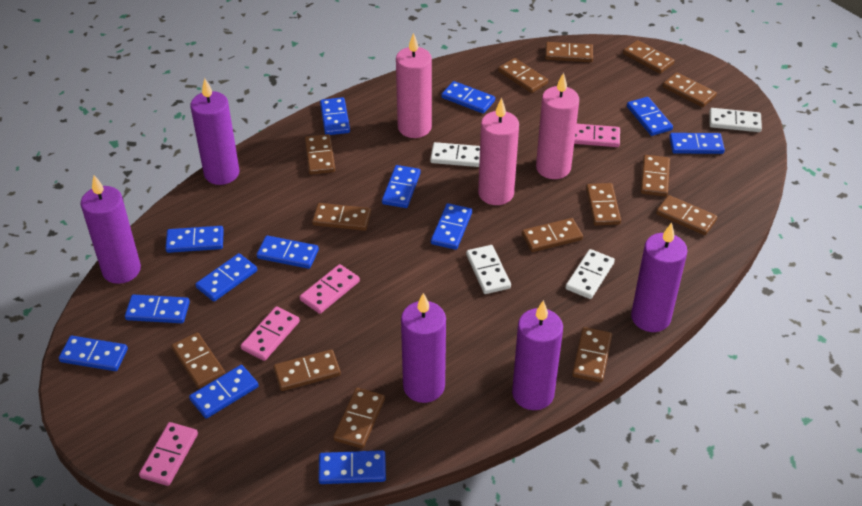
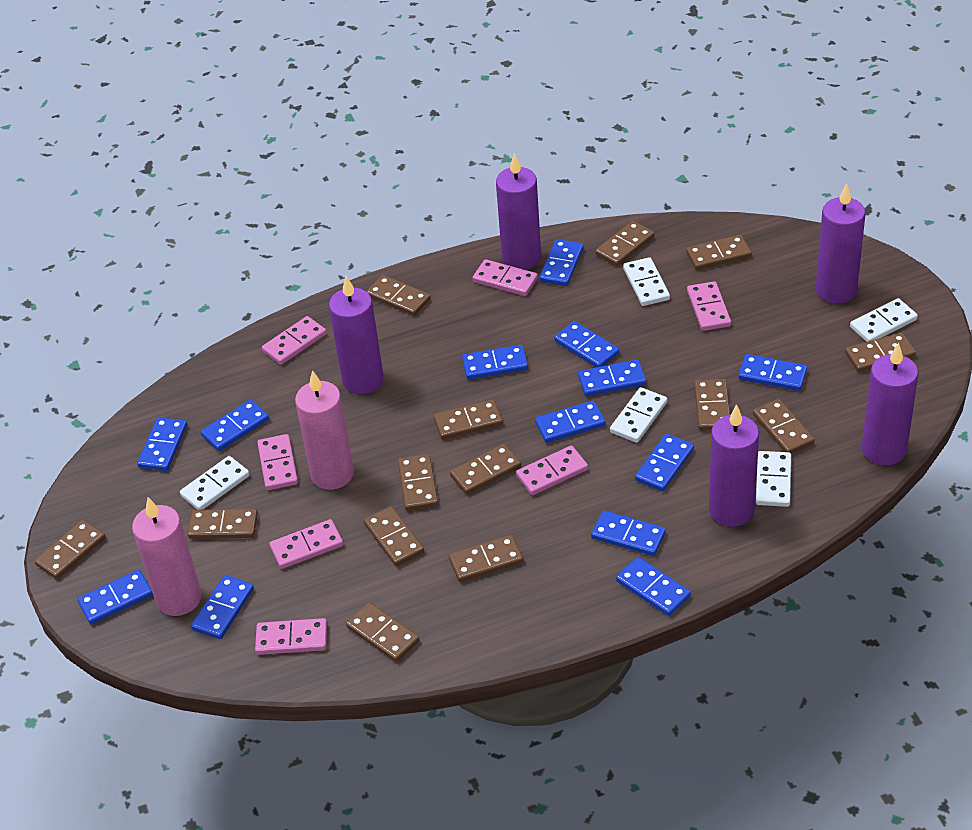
pink candle: [396,33,432,138] [478,98,519,205] [536,72,579,179] = 3 -> [132,497,202,616] [295,370,354,490] = 2
pink domino: [139,422,198,486] [241,306,300,361] [300,264,360,314] [574,124,620,147] = 4 -> [255,618,327,655] [257,434,298,490] [262,316,327,365] [269,519,343,569] [473,259,538,296] [516,446,588,495] [687,281,731,331] = 7
white domino: [430,142,480,167] [466,245,511,294] [566,249,615,299] [709,108,762,132] = 4 -> [180,456,250,510] [610,387,667,443] [623,257,670,306] [756,451,791,507] [850,298,918,342] = 5

